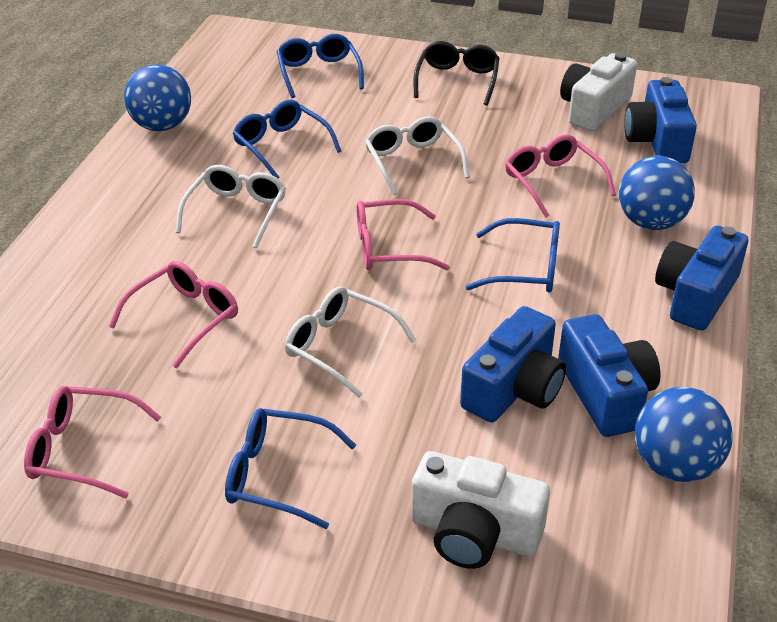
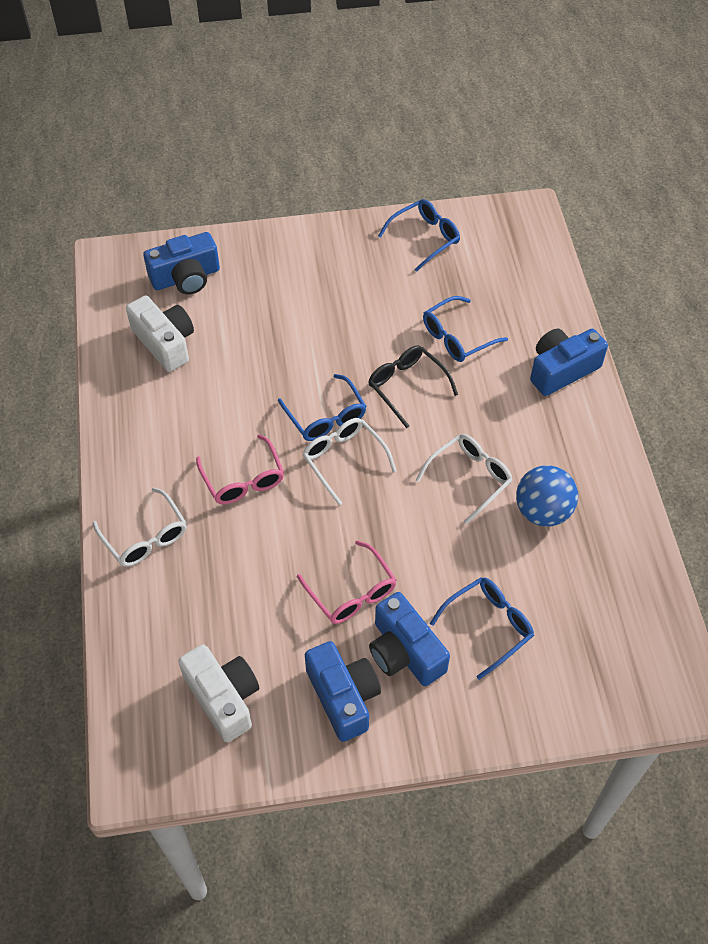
blue ball: [124,64,191,131] [619,156,695,230] [635,387,733,482] = 3 -> [516,465,578,527] = 1
pink glasses: [24,386,161,498] [109,261,238,368] [357,199,450,270] [505,134,616,218] = 4 -> [196,434,284,505] [297,540,397,624] = 2

